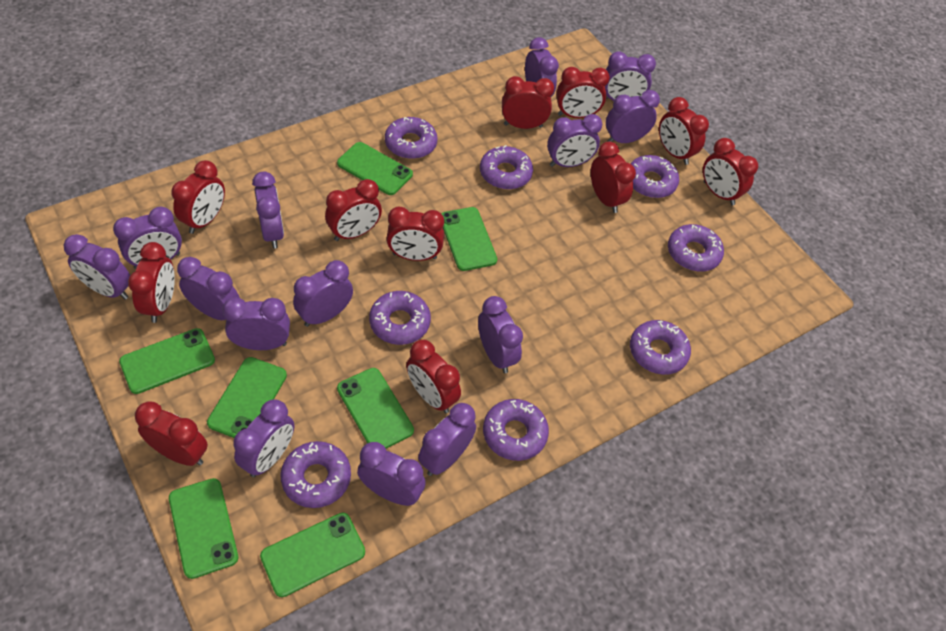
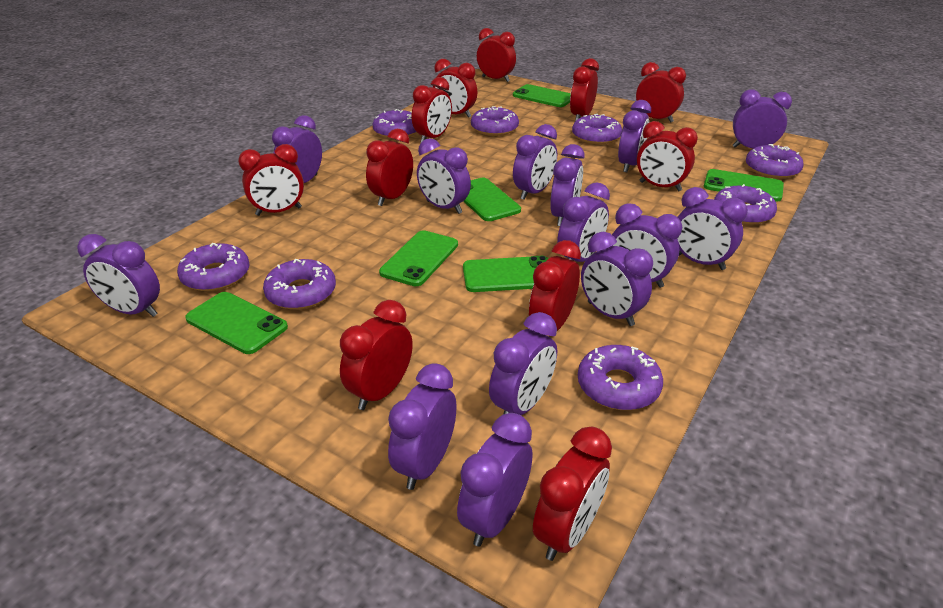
green phone: [119,328,215,394] [169,478,238,579] [207,357,287,438] [260,513,365,597] [337,142,413,195] [337,368,414,448] [441,207,497,271] = 7 -> [185,292,288,354] [379,230,458,286] [463,178,521,221] [463,256,549,292] [513,84,571,107] [704,169,784,201] = 6

